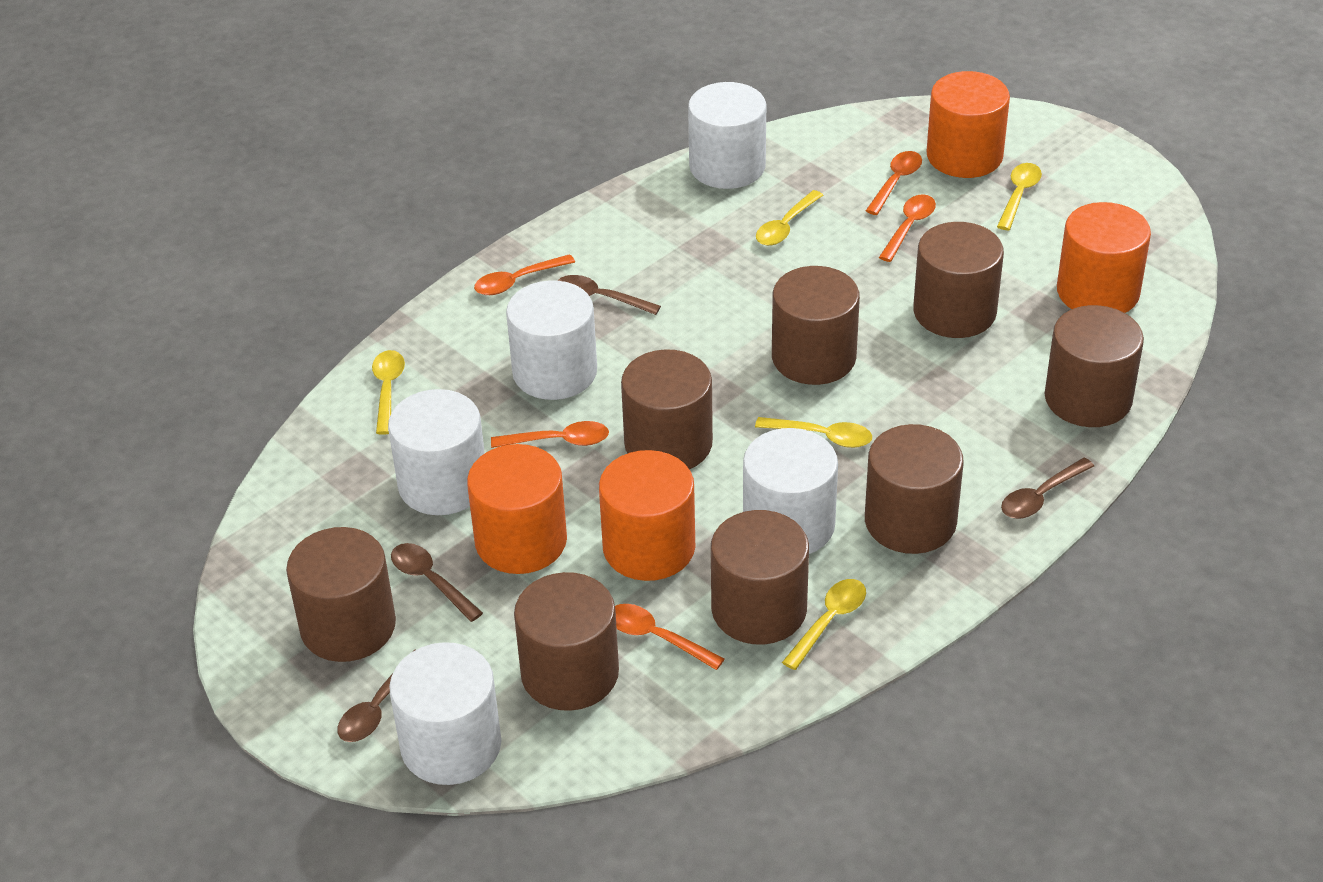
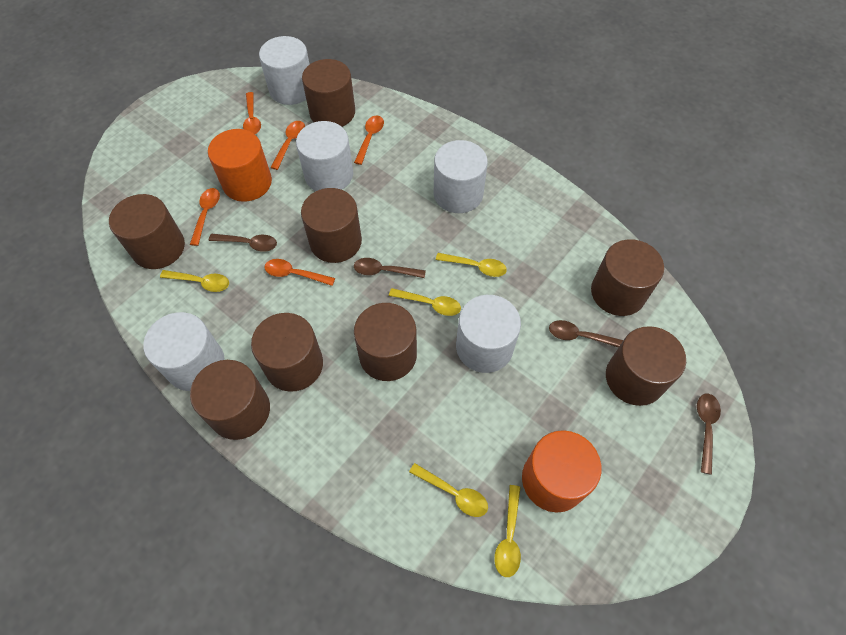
orange cylinder: [467,444,567,574] [599,450,695,581] [927,71,1010,178] [1057,202,1151,313] = 4 -> [208,129,272,202] [522,430,602,513] = 2

